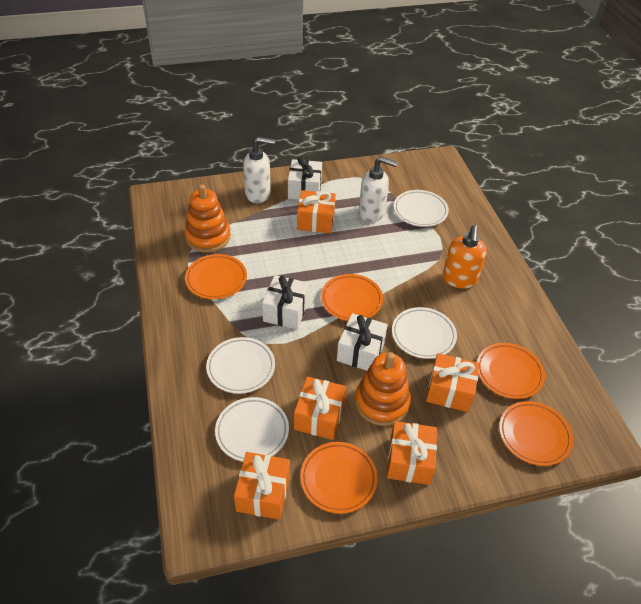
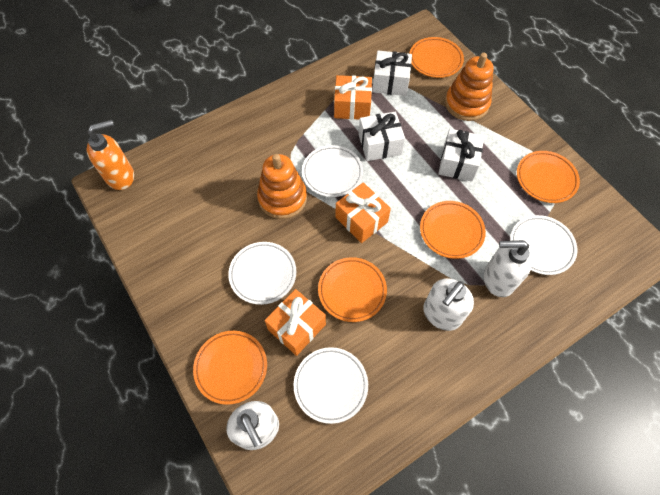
orange gift: [234,452,290,520] [294,377,346,440] [297,190,336,234] [387,421,437,485] [426,353,480,412] = 5 -> [264,289,326,356] [334,75,372,120] [335,182,391,243] = 3
white soap dispenser: [243,137,275,203] [359,156,398,222] = 2 -> [226,401,279,450] [423,278,474,331] [484,240,532,297] = 3

